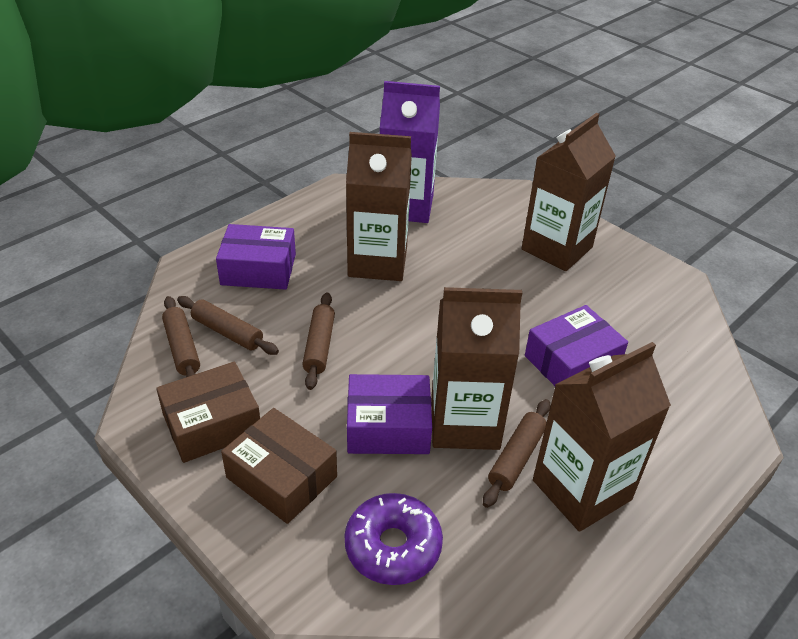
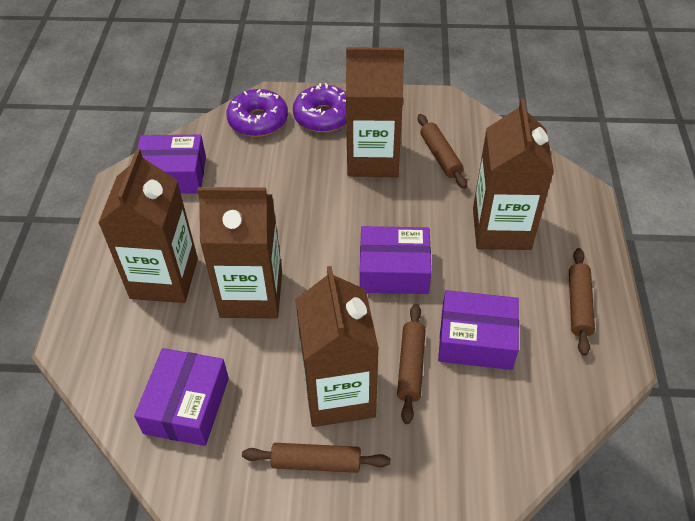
brown box: [156,362,260,463] [221,408,337,524] = 2 -> none = 0
brown carton: [346,132,412,281] [431,287,522,450] [521,113,616,271] [533,342,671,532] = 4 -> [98,149,198,303] [197,187,282,318] [295,266,379,427] [346,47,404,177] [473,99,554,250] = 5
purple box: [216,224,296,290] [347,374,432,454] [525,305,628,386] = 3 -> [134,348,229,446] [137,135,206,194] [360,226,431,294] [438,290,519,370] = 4
purple carton: [380,81,440,223] = 1 -> none = 0
purple donut: [344,493,443,585] = 1 -> [226,89,288,137] [293,83,346,132] = 2

